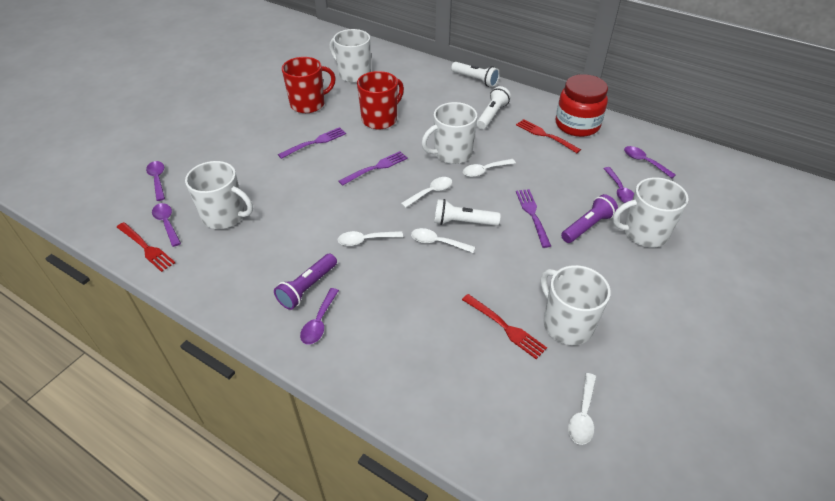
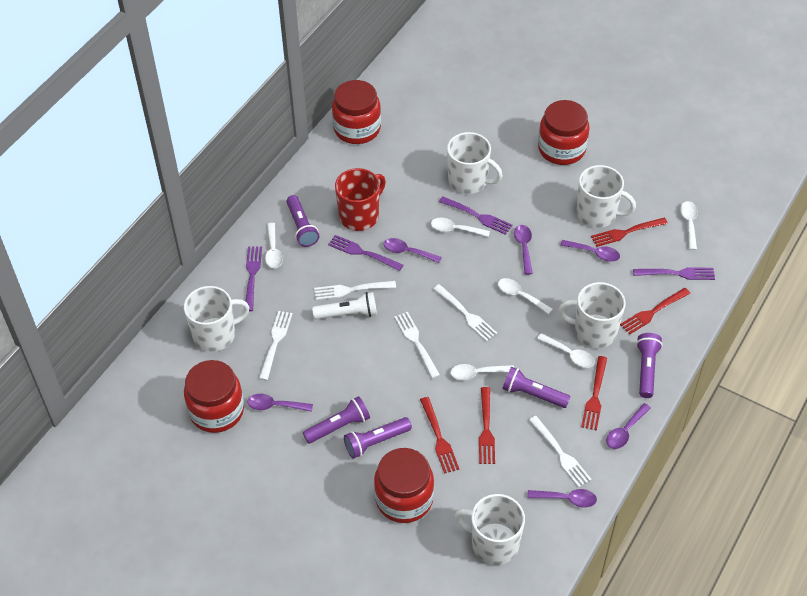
purple flashlight: [274,254,337,310] [561,194,618,243] = 2 -> [286,195,319,247] [303,396,370,444] [344,417,412,458] [503,367,570,408] [636,333,663,398] = 5
purple fork: [278,127,346,159] [339,151,408,186] [516,189,551,248] = 3 -> [245,247,262,311] [328,235,403,271] [439,196,512,235] [633,267,715,280] = 4
purple spoon: [146,161,165,201] [152,203,181,247] [300,288,339,345] [603,167,634,203] [624,146,676,178] = 5 -> [247,394,313,412] [383,238,442,263] [514,225,533,275] [527,489,597,507] [560,240,620,262] [606,403,651,449] = 6
red fork: [117,222,175,272] [462,294,547,359] [516,119,581,153] = 3 -> [420,397,459,474] [479,387,495,464] [582,356,607,431] [591,218,668,247] [620,288,690,335] = 5
red jar: [556,74,608,137] = 1 -> [184,360,244,433] [332,80,381,144] [374,448,434,523] [538,100,589,165] = 4
red mug: [282,57,336,113] [357,71,404,129] = 2 -> [335,168,386,231] = 1
white flashlight: [435,199,501,226] [451,62,500,87] [477,86,511,129] = 3 -> [312,292,377,319] = 1
white fork: none = 0 -> [259,311,293,380] [314,281,396,300] [394,312,440,379] [433,284,497,342] [529,416,591,487] = 5
white spoon: [338,231,403,246] [401,177,452,208] [411,228,475,253] [463,159,516,177] [568,373,596,445] = 5 -> [265,223,283,268] [431,218,490,237] [450,364,514,380] [498,278,553,315] [537,333,595,368] [680,201,698,250] = 6

